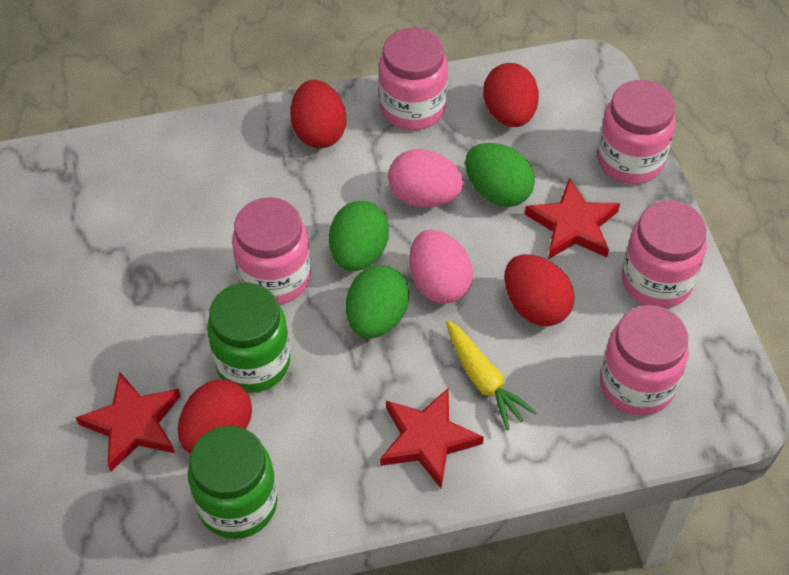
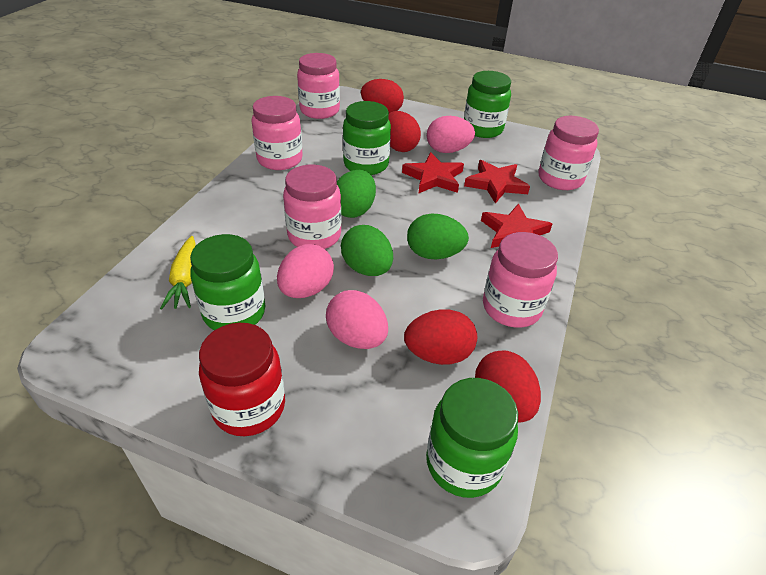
green jar: [188,426,277,539] [207,283,290,393] = 2 -> [190,234,265,330] [343,101,391,175] [426,378,518,498] [464,71,511,138] = 4
pink egg: [388,149,464,207] [410,229,473,304] = 2 -> [277,244,334,298] [326,290,388,349] [427,116,475,153] = 3
red jar: none = 0 -> [199,323,285,436] = 1

